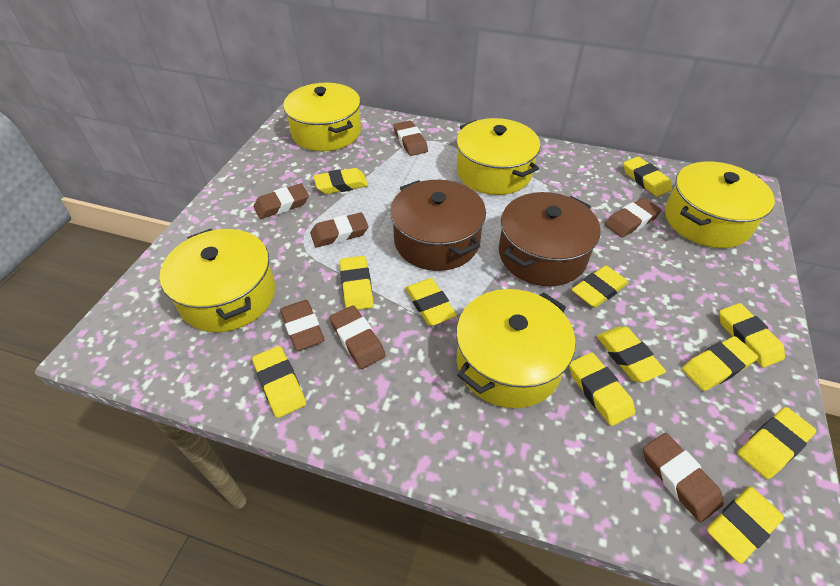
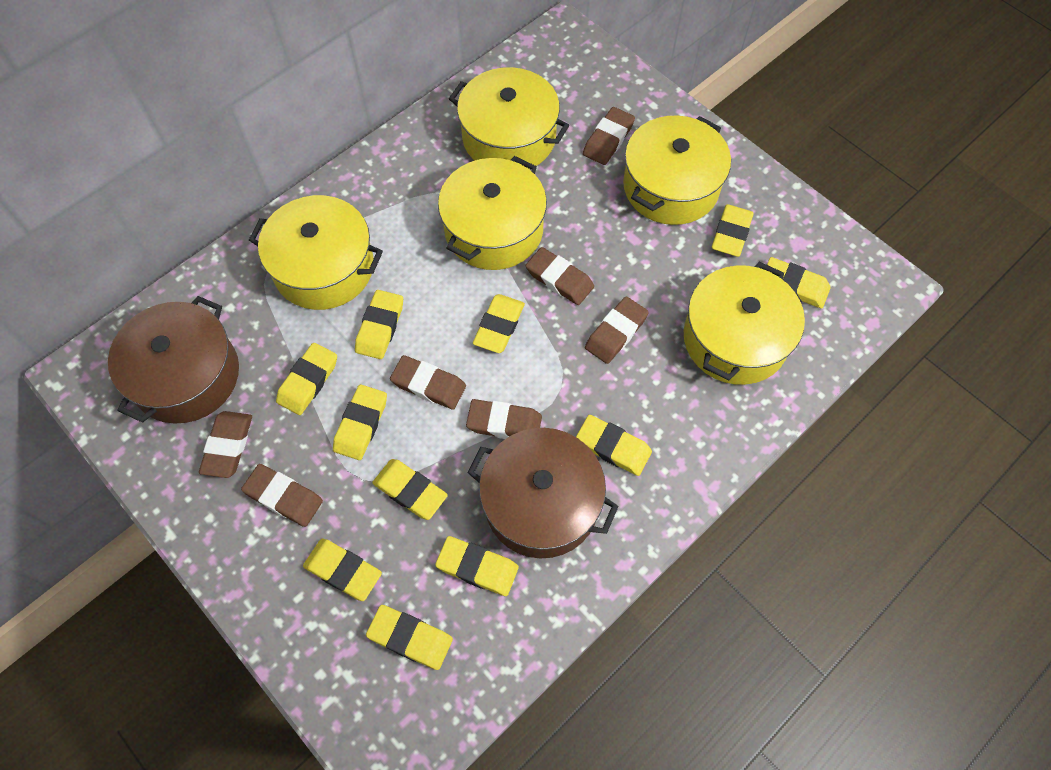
yellow eraser: [252,346,306,418] [313,168,368,194] [340,256,374,310] [406,278,457,326] [569,352,635,426] [572,266,628,308] [597,327,666,382] [623,157,672,197] [682,336,758,391] [707,486,784,564] [719,303,785,368] [738,407,816,479] = 12 -> [276,343,337,415] [303,539,382,601] [333,385,387,460] [355,290,403,359] [366,605,453,670] [372,459,448,520] [435,536,519,596] [473,294,525,353] [576,415,652,476] [712,204,754,257] [767,257,831,309] = 11

